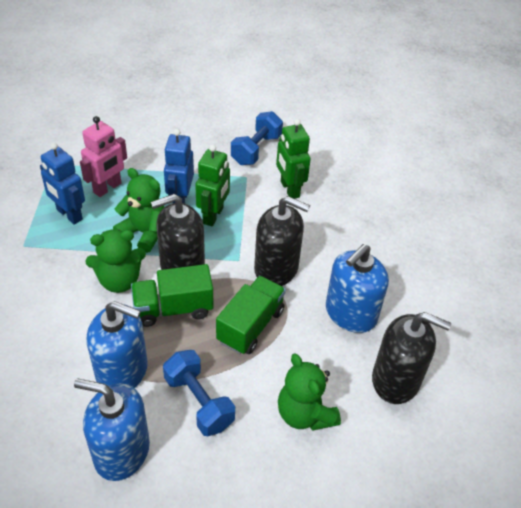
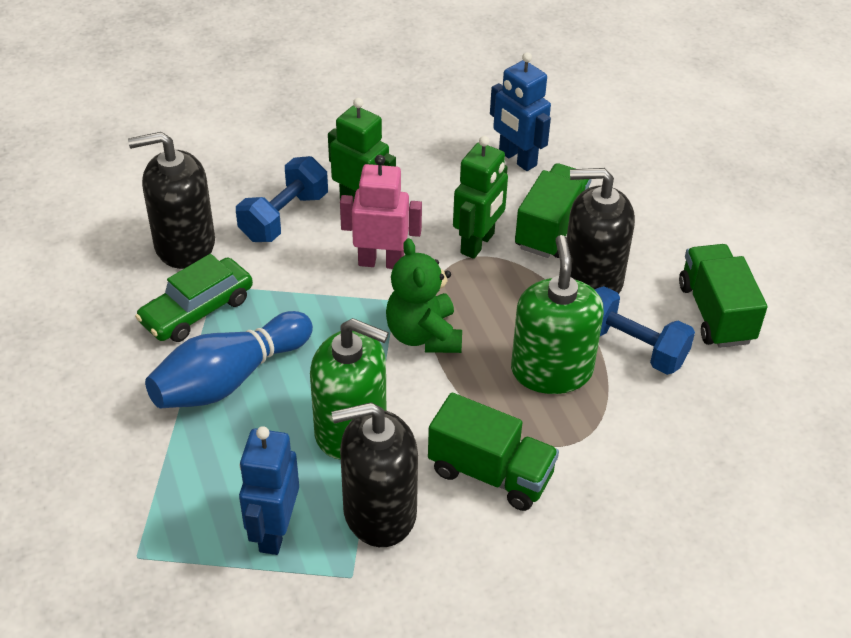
blue bowling pin: none = 0 -> [145,311,313,408] = 1
blue soap dispenser: [74,379,150,481] [87,301,148,388] [326,244,389,333] = 3 -> none = 0
green car: none = 0 -> [135,254,253,342] = 1
green soap dispenser: none = 0 -> [310,318,389,460] [511,235,604,394] = 2
green teddy bear: [85,229,146,293] [113,168,164,253] [278,353,341,431] = 3 -> [386,238,462,353] = 1
green truck: [131,264,213,327] [216,276,286,354] = 2 -> [428,393,559,511] [515,163,592,258] [679,244,767,348] = 3

